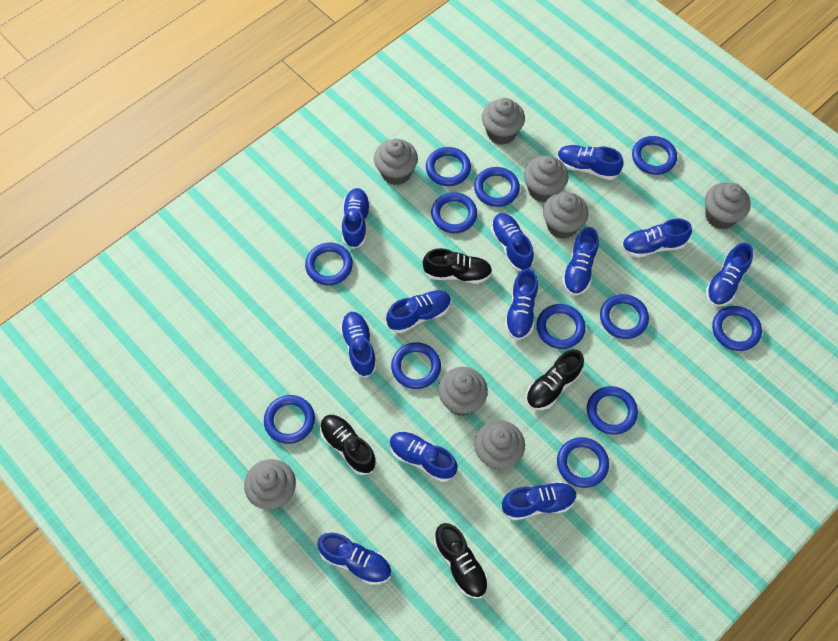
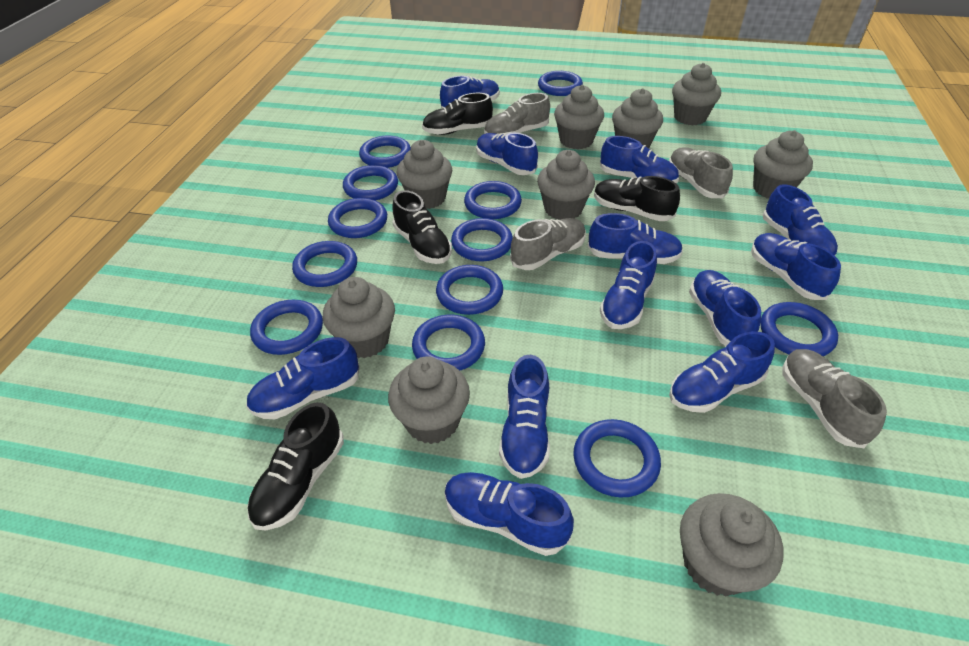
grey cupcake: [244,459,296,510] [374,139,418,185] [438,367,488,416] [474,420,525,470] [482,98,525,145] [524,156,569,202] [543,192,588,239] [705,182,751,229] = 8 -> [323,277,395,358] [388,356,470,444] [397,140,453,209] [537,150,595,220] [554,85,604,149] [612,88,663,148] [672,63,721,126] [680,493,783,596] [753,130,813,198] = 9
grey shoe: none = 0 -> [484,93,550,134] [510,218,586,270] [669,147,733,198] [782,349,887,448] = 4

